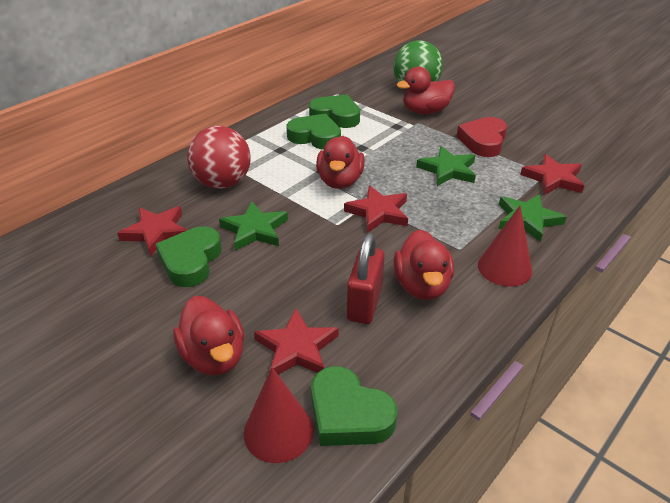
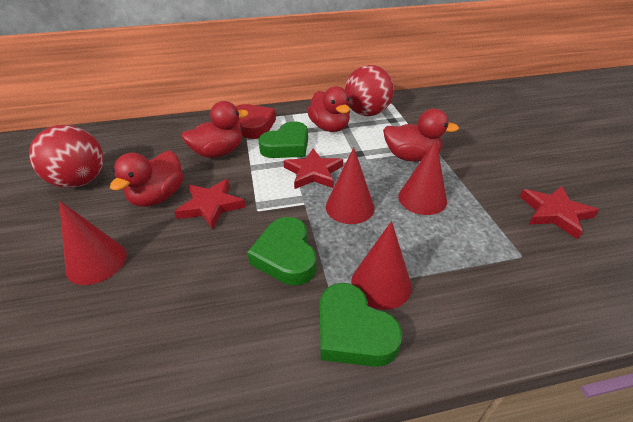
green ball: [393,40,443,89] = 1 -> none = 0
green heart: [156,226,222,287] [286,113,341,150] [309,94,360,128] [311,366,397,446] = 4 -> [247,217,317,286] [258,121,308,158] [320,283,402,367] = 3
green star: [219,202,288,251] [416,146,476,186] [499,194,567,242] = 3 -> none = 0
red ball: [187,126,251,189] = 1 -> [29,125,104,188] [345,65,394,116] = 2
red cone: [244,367,314,463] [478,206,532,287] = 2 -> [59,201,127,285] [326,147,374,224] [351,221,412,310] [398,140,447,215] = 4
red padlock: [347,233,385,324] = 1 -> none = 0
red star: [117,206,187,256] [254,309,339,375] [344,185,408,233] [520,154,585,195] = 4 -> [174,179,245,229] [284,149,343,189] [520,186,599,239] = 3

